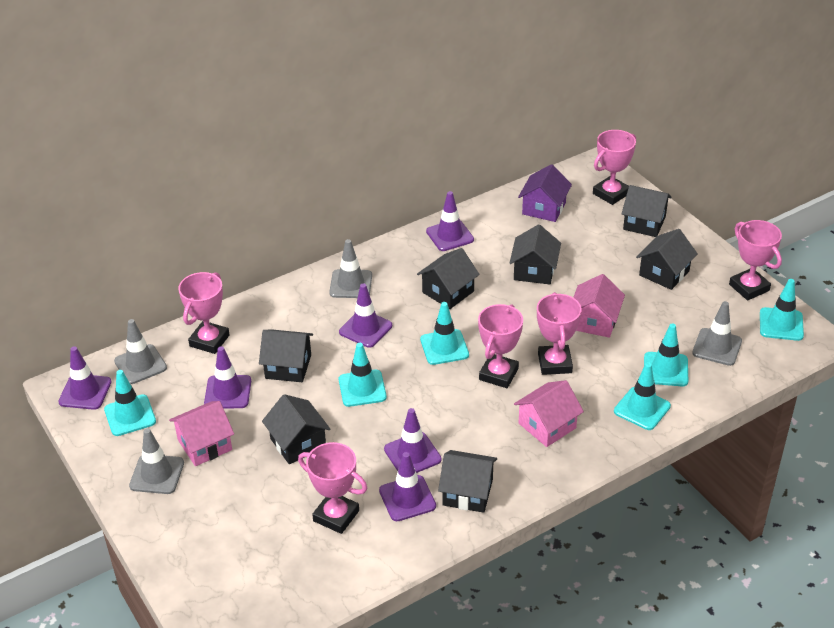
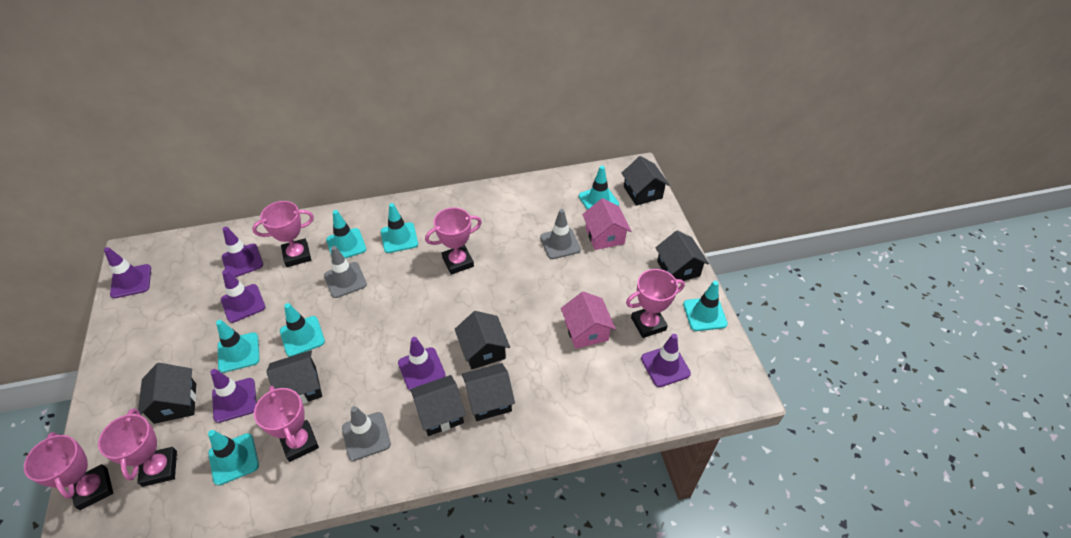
grey traffic cone: [114,319,167,384] [129,428,184,494] [329,239,372,298] [692,301,742,366] = 4 -> [324,246,367,298] [342,406,391,461] [540,209,581,259] = 3
pink house: [169,401,234,466] [514,380,584,447] [573,274,625,338] = 3 -> [561,291,616,349] [582,198,631,250] = 2
purple house: [518,164,572,222] = 1 -> none = 0
turquoise traffic cone: [104,370,156,436] [339,343,387,407] [420,302,469,365] [614,363,671,430] [644,323,688,386] [760,279,804,341] = 6 -> [208,430,259,485] [216,320,260,373] [280,303,325,357] [326,210,366,258] [381,203,418,253] [579,166,619,210] [683,281,728,331] = 7

